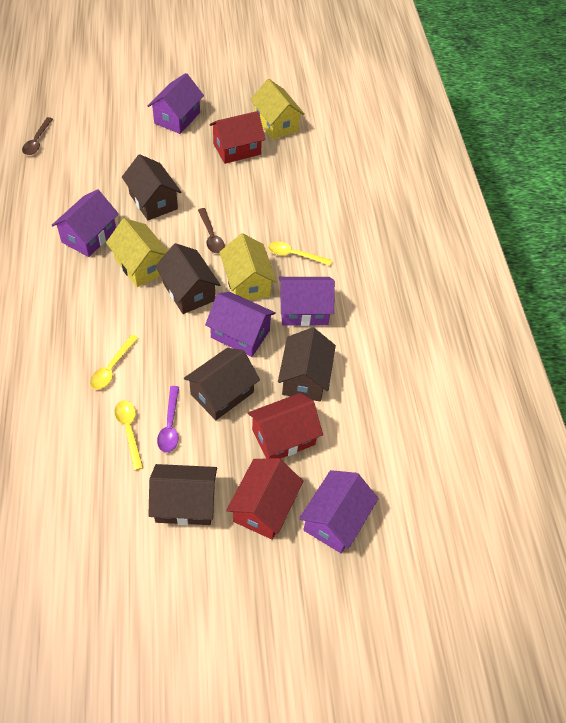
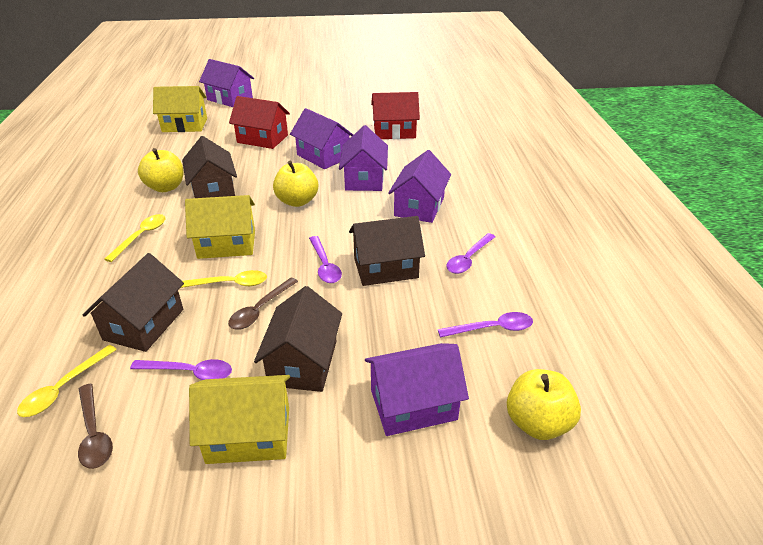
brown house: [122,154,182,220] [148,464,217,525] [155,243,220,314] [184,348,260,420] [278,327,336,401] = 5 -> [83,253,184,352] [182,136,237,198] [254,286,342,392] [349,216,425,286] = 4
purple spoon: [157,386,179,453] = 1 -> [130,359,232,380] [309,236,342,283] [438,312,533,338] [446,233,495,274] = 4
red house: [209,111,266,164] [226,458,303,540] [248,393,323,459] = 3 -> [229,96,290,149] [371,92,420,139] = 2
yellow apple: none = 0 -> [138,148,183,192] [273,161,318,207] [507,369,581,440] = 3

